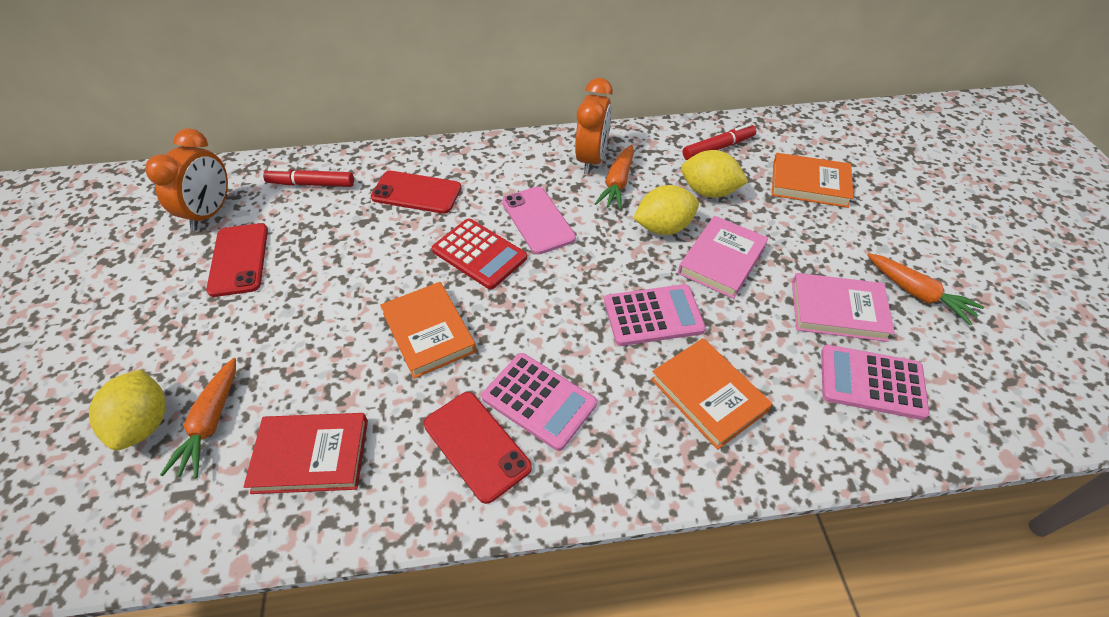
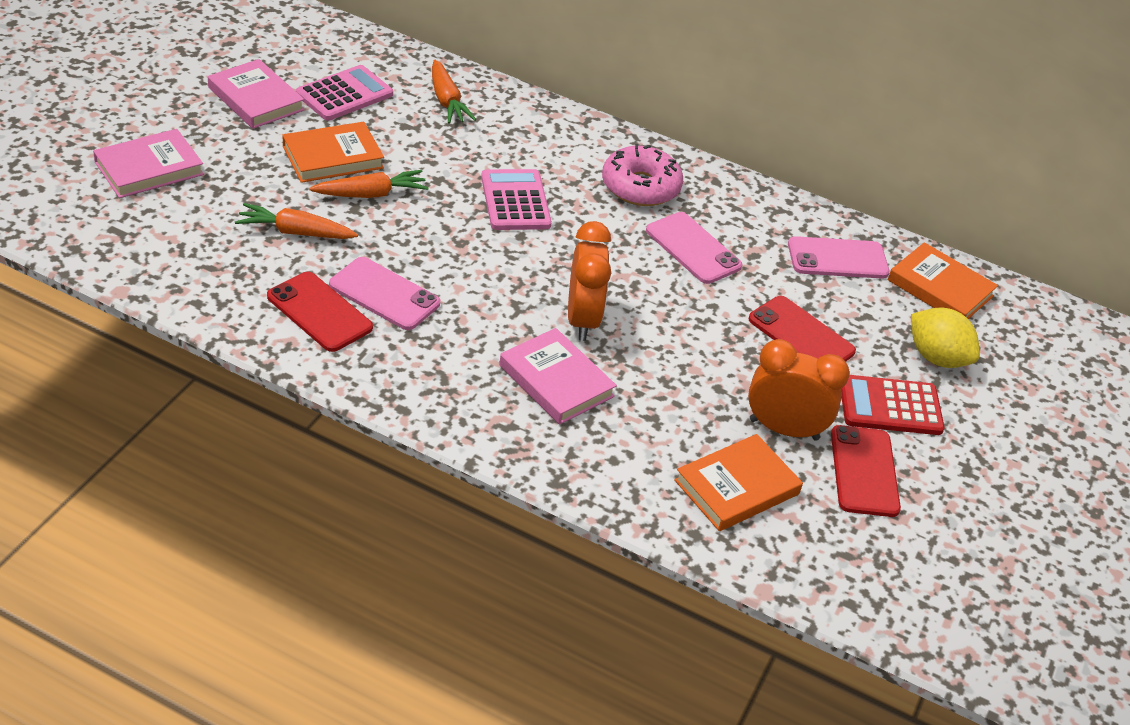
pink book: [678,216,769,299] [792,273,895,342] = 2 -> [93,129,204,198] [208,59,304,129] [499,328,617,425] = 3
pink calculator: [482,353,597,451] [604,284,706,346] [821,345,930,420] = 3 -> [296,65,393,121] [481,169,552,230] = 2
pink donut: none = 0 -> [602,144,683,206] = 1
pink phone: [502,186,576,254] = 1 -> [329,257,440,330] [646,212,742,284] [788,236,890,278] = 3
red book: [244,413,368,494] = 1 -> none = 0
red marker: [263,168,354,187] [682,123,756,160] = 2 -> none = 0
yellow lemon: [89,369,166,450] [633,185,699,235] [681,150,748,198] = 3 -> [911,307,980,368] = 1

